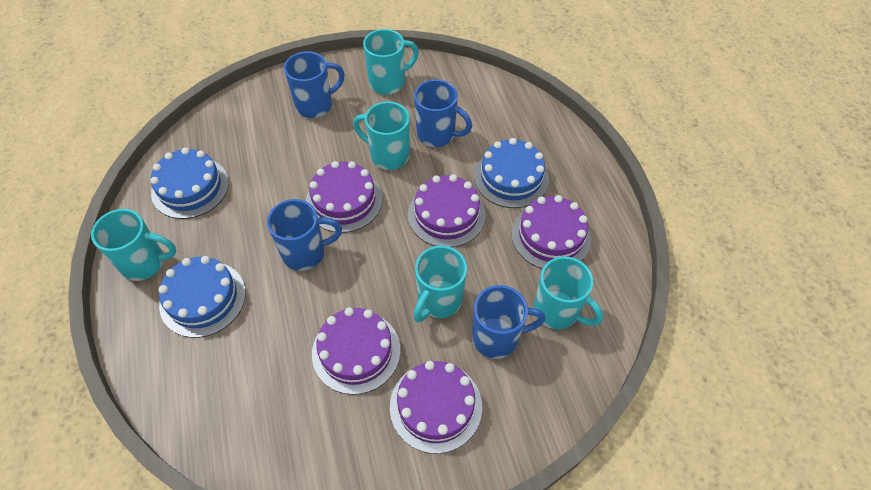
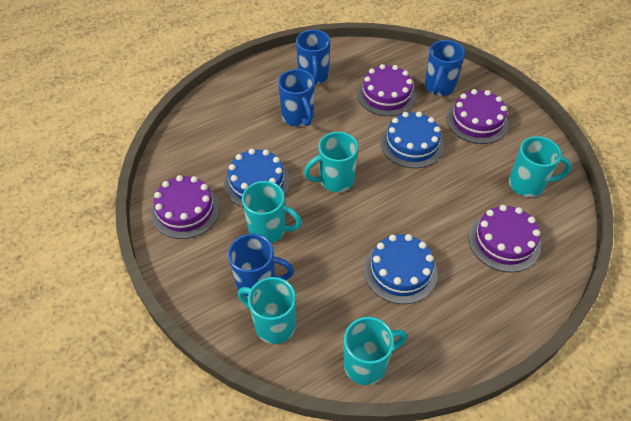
purple cake: [306,161,382,233] [312,307,400,395] [390,361,482,454] [408,174,485,247] [511,195,591,269] = 5 -> [151,175,220,239] [357,64,416,116] [447,89,509,144] [468,205,541,272] = 4

